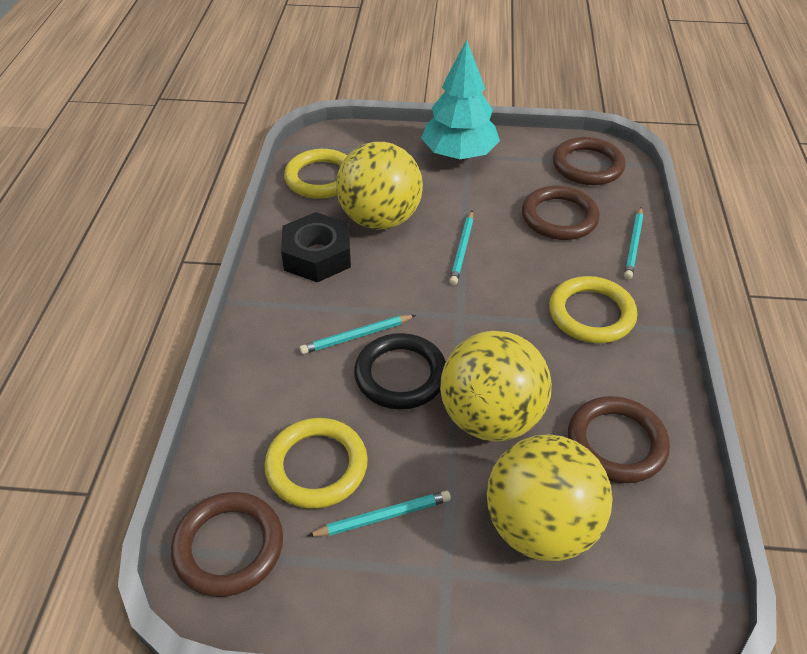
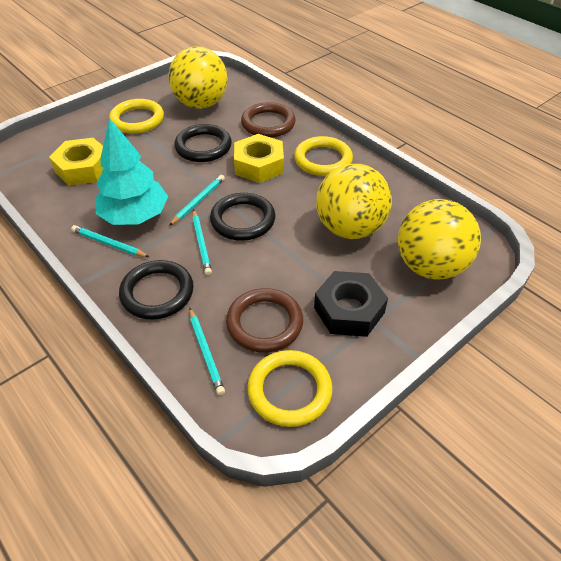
black ring: [354,333,446,410] = 1 -> [119,260,194,319] [174,124,232,162] [210,193,275,241] = 3
brown ring: [171,492,283,597] [522,186,600,240] [553,137,626,185] [568,396,670,483] = 4 -> [226,288,303,353] [241,102,296,138] = 2
yellow nut: none = 0 -> [49,138,104,186] [234,134,284,183] = 2

